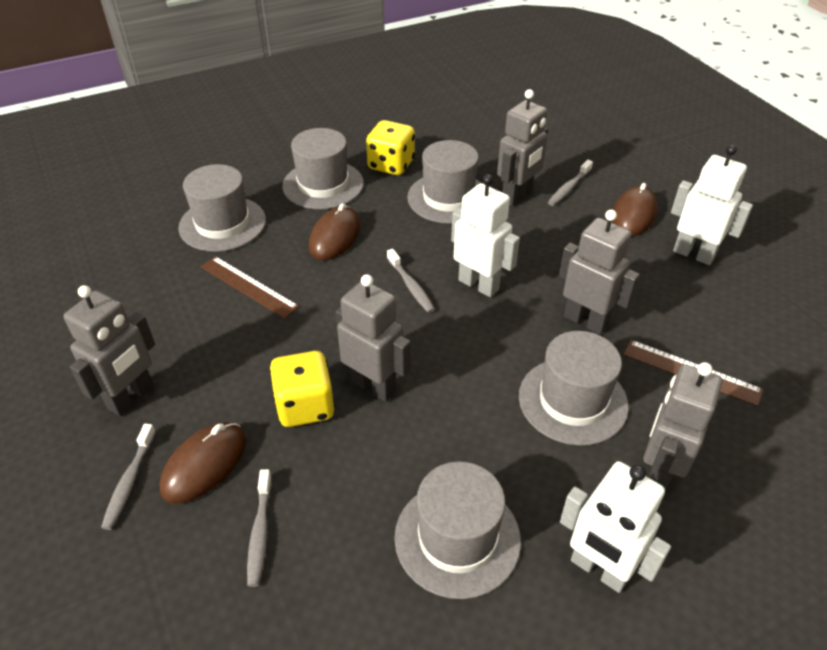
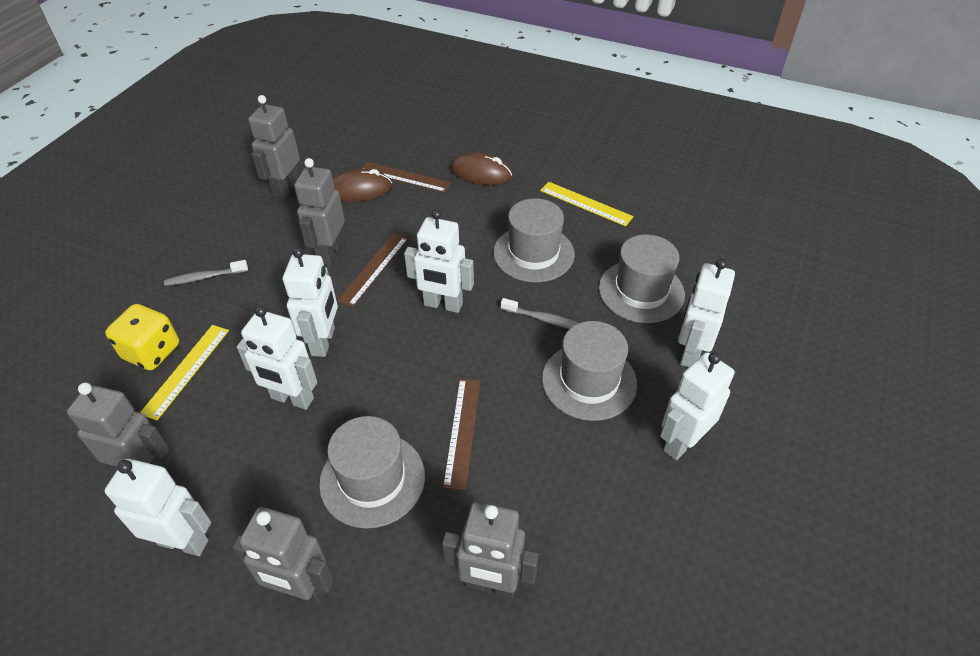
brown mouse: [159,422,246,504] [308,203,360,260] [612,183,657,237] = 3 -> [333,169,392,202] [450,152,512,185] = 2
brown ruler: [201,256,299,319] [624,340,764,406] = 2 -> [337,233,408,307] [362,162,451,193] [443,379,480,490] = 3
grey hat: [178,164,266,252] [282,128,364,210] [394,461,521,599] [407,140,481,224] [519,331,629,446] = 5 -> [319,416,425,529] [493,198,575,283] [542,321,637,421] [599,235,685,323] = 4
grey toothbrush: [101,424,156,530] [247,469,272,587] [387,249,435,313] [548,160,593,206] = 4 -> [164,260,248,286] [501,298,579,329] = 2
white robot: [451,174,520,297] [560,461,671,593] [671,145,753,265] = 3 -> [105,459,211,556] [237,306,317,410] [283,248,338,357] [404,210,474,313] [660,352,735,460] [678,259,735,367] = 6
yellow dice: [269,351,335,427] [366,120,415,175] = 2 -> [105,304,179,370] = 1
yellow ruler: none = 0 -> [140,325,229,421] [540,182,634,226] = 2

